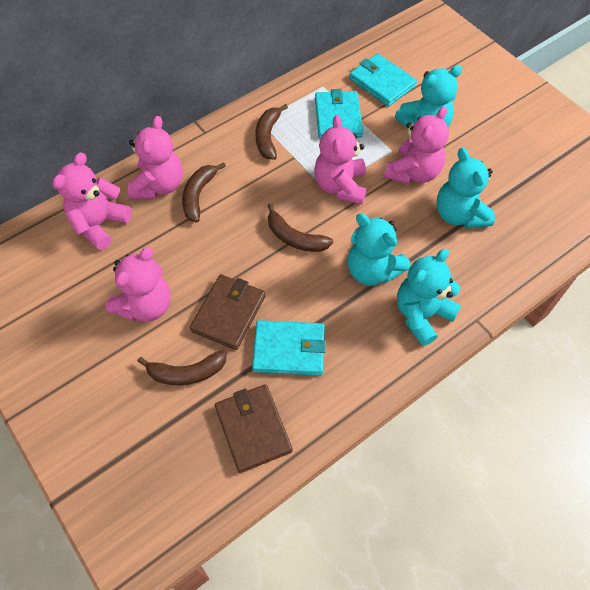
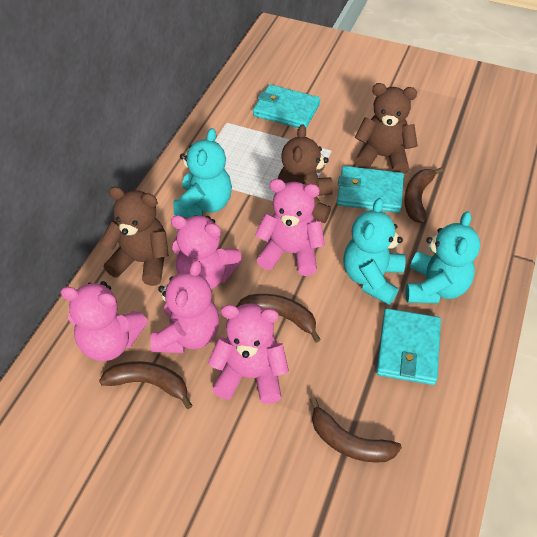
brown teddy bear: none = 0 -> [100,187,169,286] [278,125,333,223] [355,83,418,174] = 3
brown wallet: [190,274,265,350] [215,384,292,473] = 2 -> none = 0
turquoise teddy bear: [347,213,410,286] [395,65,462,128] [397,249,461,346] [437,147,495,228] = 4 -> [174,128,232,217] [343,198,406,305] [406,211,480,303] = 3

